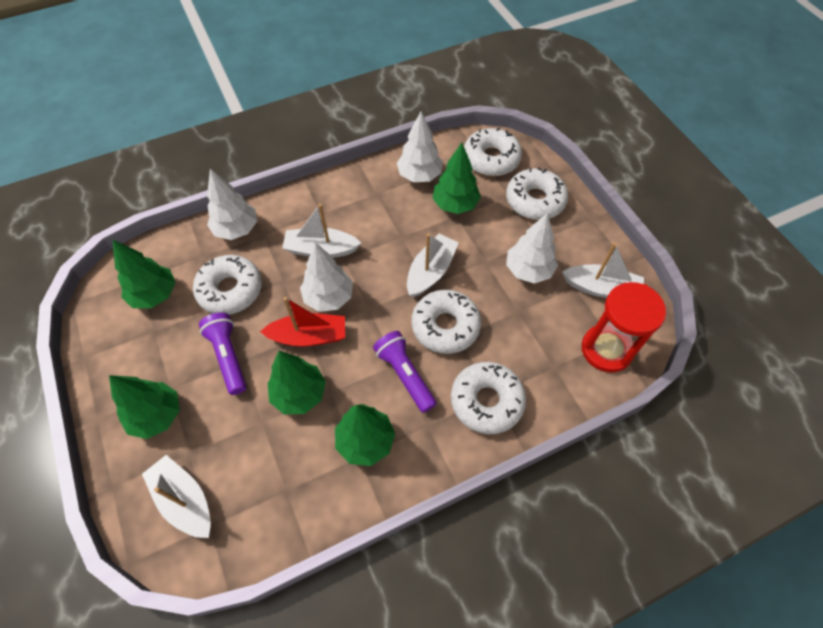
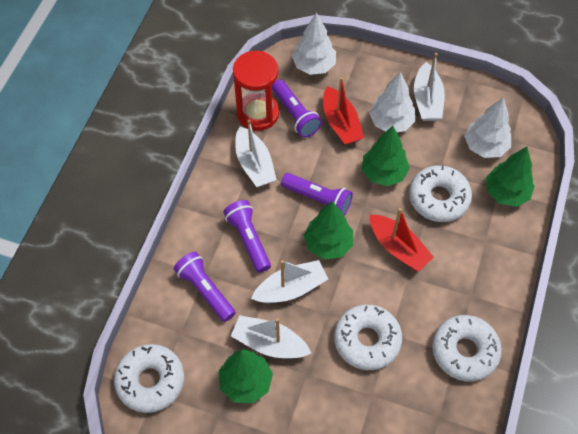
green tree: [109,375,180,439] [112,239,176,308] [268,351,326,414] [335,404,395,466] [432,142,481,214] = 5 -> [218,349,273,403] [304,201,353,259] [362,126,410,186] [486,147,535,207] = 4
purple flashlight: [199,312,247,395] [373,331,437,413] = 2 -> [174,252,236,322] [223,200,271,273] [272,80,322,137] [281,173,353,215] = 4
red boat: [260,297,345,347] = 1 -> [323,77,364,145] [370,208,434,272] = 2
white donut: [193,255,262,315] [412,290,481,354] [451,362,526,434] [464,128,522,176] [506,168,568,220] = 5 -> [114,344,184,413] [334,305,402,370] [409,165,472,222] [432,315,502,382] = 4
white tree: [207,169,257,240] [300,242,353,312] [397,111,443,182] [506,213,558,284] = 4 -> [292,12,336,75] [369,72,415,132] [464,97,511,158] = 3

